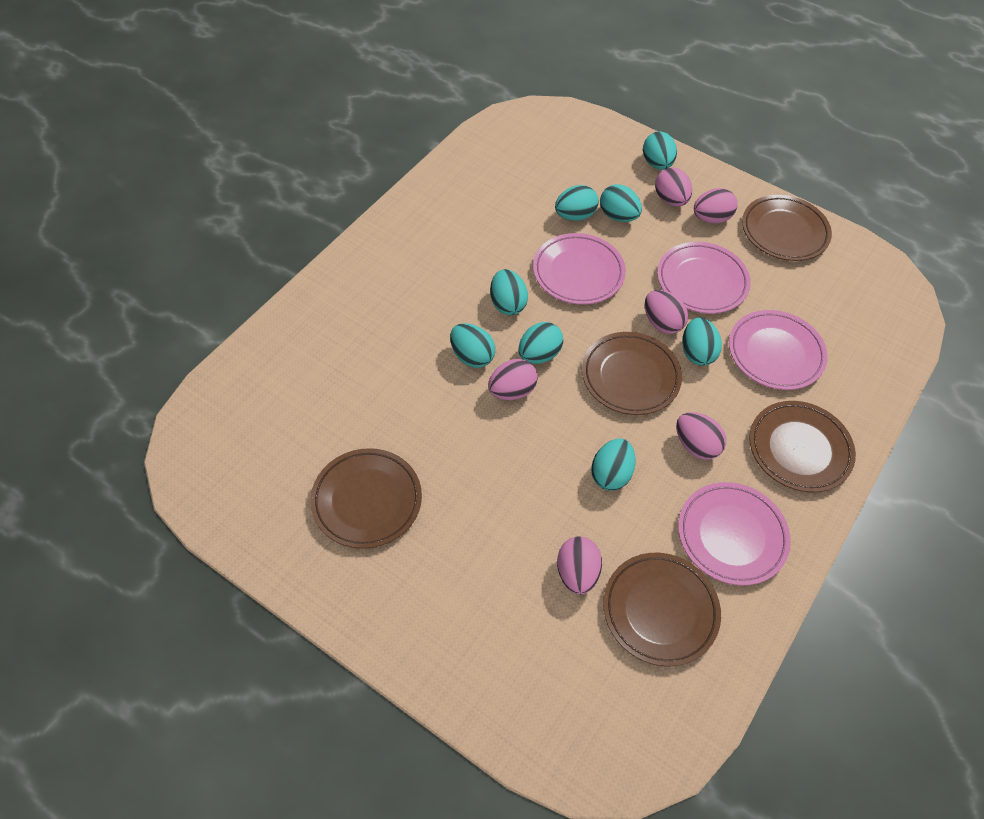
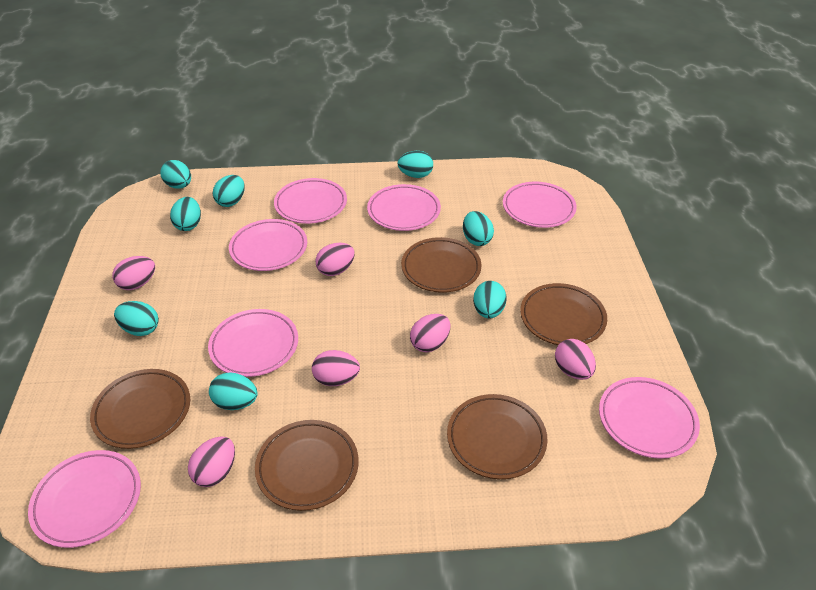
pink plate: [533,233,626,305] [657,242,751,314] [678,482,791,586] [729,310,828,390] = 4 -> [28,450,141,548] [208,309,298,377] [229,219,307,271] [274,178,347,224] [367,184,441,231] [503,182,577,228] [599,377,700,459] = 7

